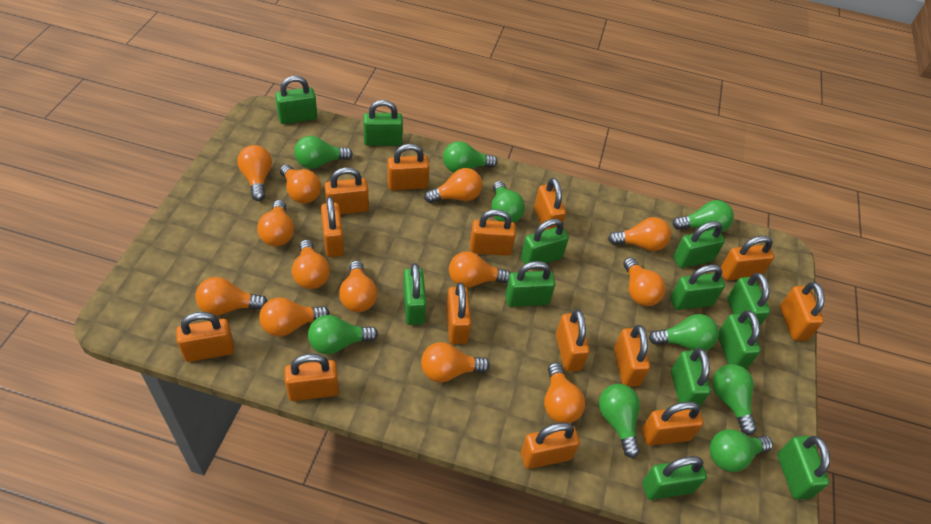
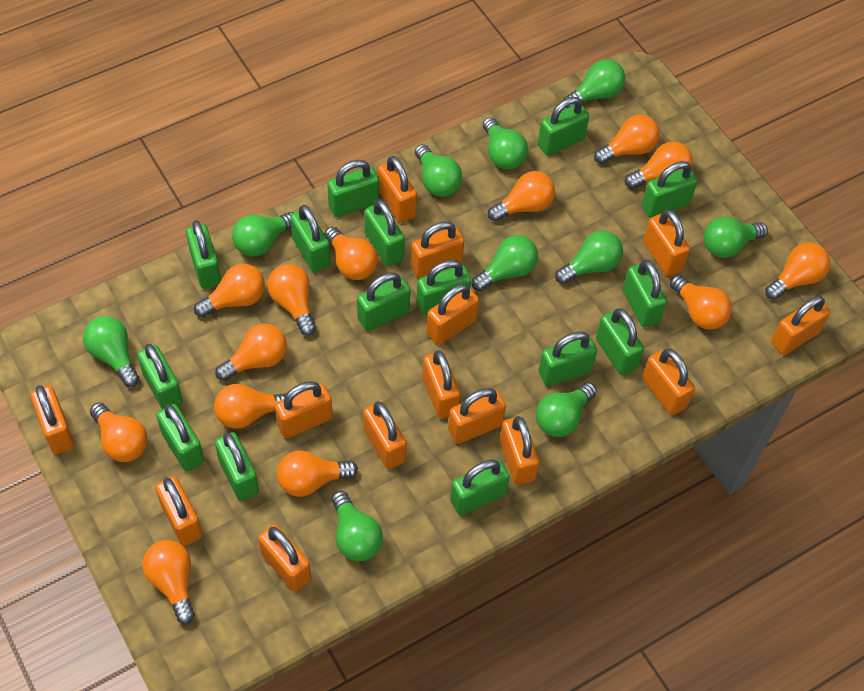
green light bulb: [294,136,353,169] [308,315,378,354] [443,141,497,173] [491,181,525,223] [599,384,640,458] [649,314,719,351] [673,200,734,232] [709,429,773,472] [712,364,757,435] = 9 -> [83,316,139,387] [232,212,293,256] [332,491,383,561] [415,144,462,197] [472,235,538,291] [483,117,528,169] [536,382,597,437] [555,230,623,284] [563,59,625,108] [704,216,768,258] = 10
green padlock: [275,76,317,124] [363,100,403,146] [403,263,426,325] [505,261,556,307] [521,219,569,264] [642,456,707,500] [670,265,725,310] [671,348,711,406] [673,221,725,268] [718,310,761,369] [727,273,770,328] [777,436,830,500] = 12 -> [137,344,183,409] [156,404,204,472] [186,220,221,289] [215,432,259,501] [290,205,330,272] [327,160,379,217] [357,272,411,331] [364,199,405,266] [416,260,471,315] [450,459,510,515] [538,97,589,156] [538,331,597,386] [596,308,644,376] [622,260,667,327] [642,161,698,218] = 15

